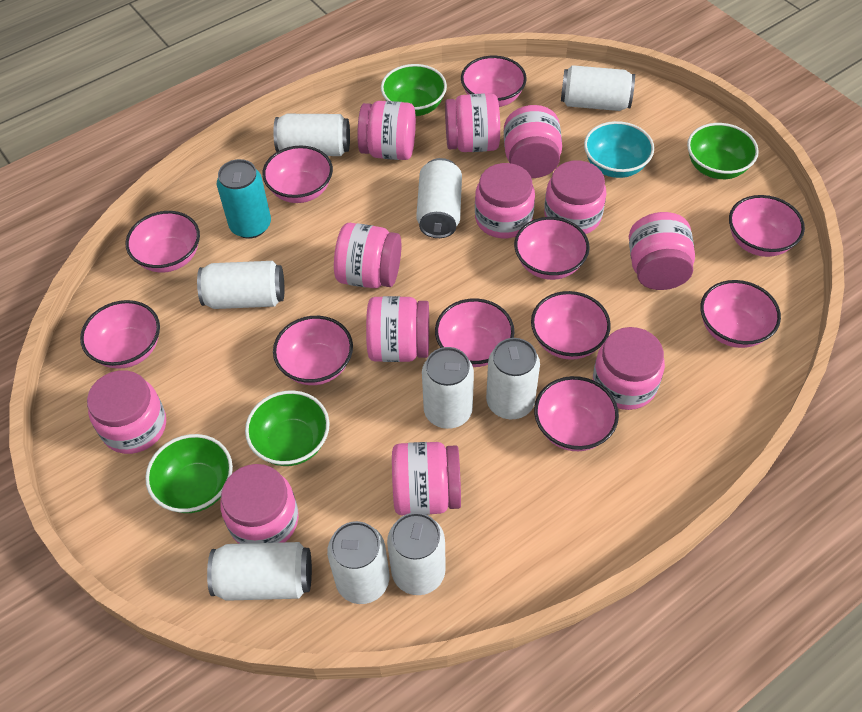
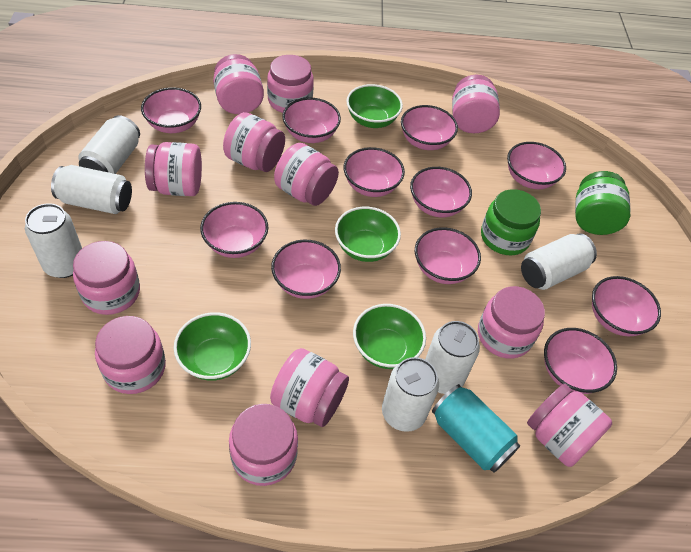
green jar: none = 0 -> [481,189,541,255] [575,171,631,235] = 2
turquoise bowl: [584,121,654,178] = 1 -> none = 0
white can: [197,261,284,309] [207,542,312,601] [273,114,350,156] [327,521,389,604] [387,512,446,595] [416,158,462,238] [422,347,474,429] [486,338,540,419] [561,65,635,111] = 9 -> [25,203,82,278] [51,165,132,214] [78,115,140,174] [382,357,439,432] [425,321,480,394] [521,233,597,290] = 6

